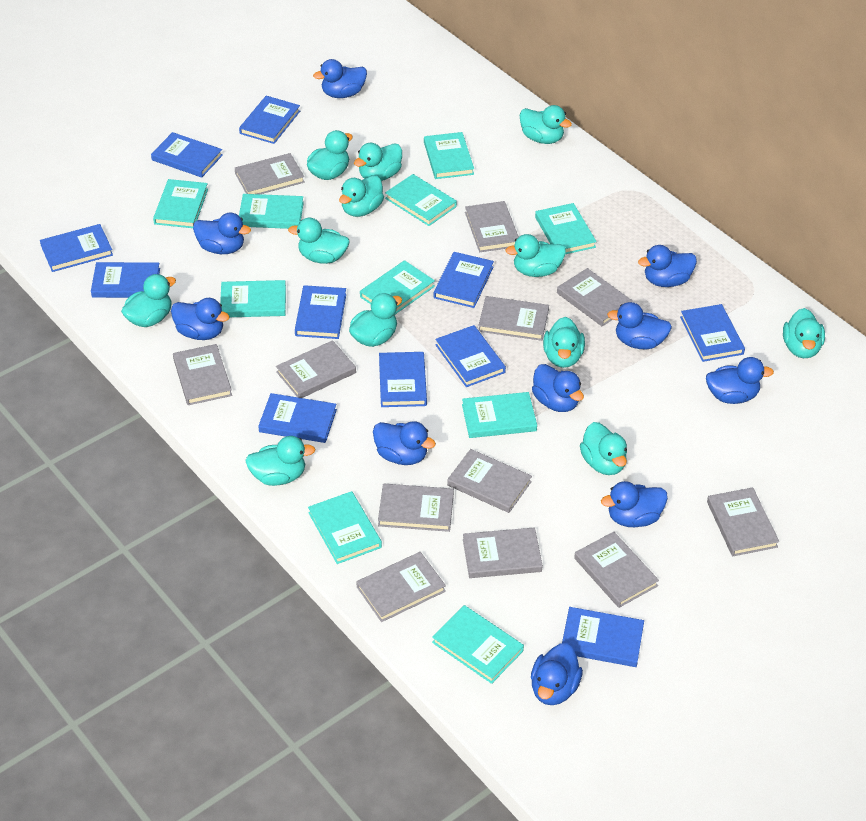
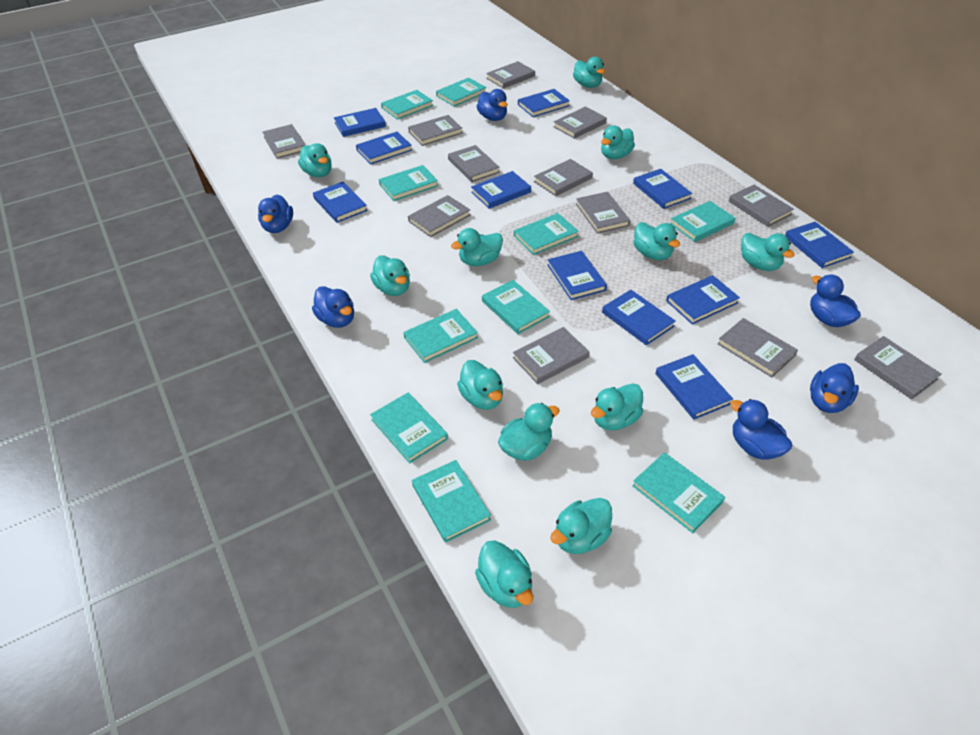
blue duck: [171,298,230,340] [193,213,251,254] [313,59,367,98] [373,421,436,465] [531,643,583,705] [532,364,584,412] [601,481,668,527] [607,302,672,349] [638,245,697,287] [706,357,774,404] = 10 -> [258,194,293,233] [312,286,354,328] [477,89,507,121] [730,399,792,459] [810,275,861,327] [810,363,859,413] = 6

